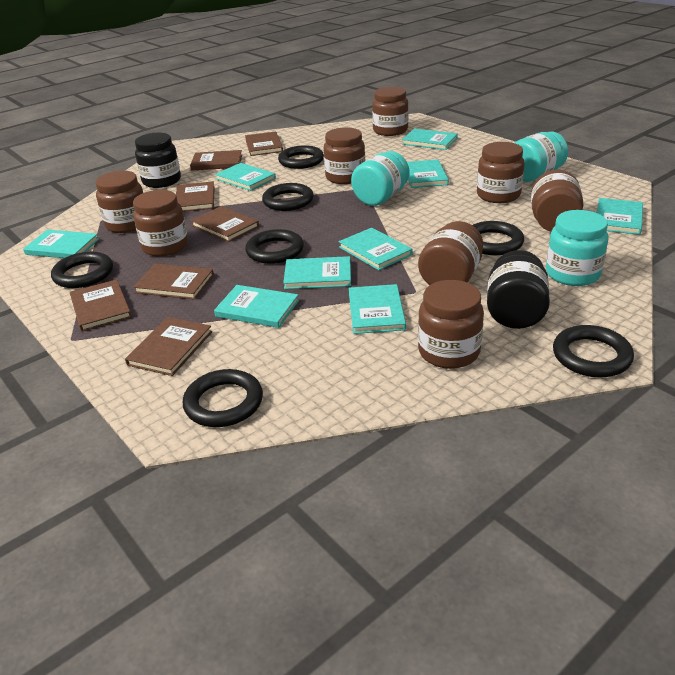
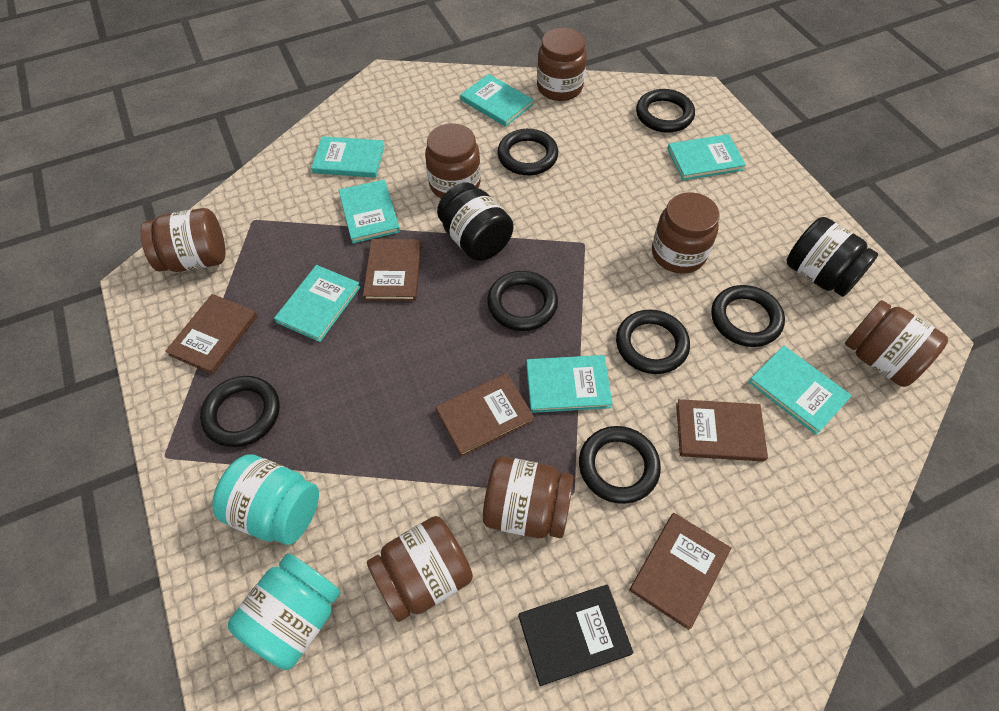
black book: none = 0 -> [518,585,634,686] = 1
brown book: [70,279,132,332] [125,317,212,376] [133,264,214,300] [176,181,215,212] [190,150,242,171] [191,206,259,242] [245,131,283,156] = 7 -> [165,294,258,375] [363,239,422,301] [436,373,535,457] [629,513,732,630] [676,399,768,462] = 5
brown jar: [95,171,143,233] [133,190,188,257] [324,127,365,184] [372,87,409,136] [418,221,483,285] [418,280,484,369] [477,142,525,203] [531,170,583,232] = 8 -> [140,208,225,272] [367,516,473,622] [425,123,481,199] [483,456,574,538] [537,28,587,101] [652,192,720,274] [845,300,948,387] = 7
turquoise book: [23,230,99,258] [214,285,299,328] [215,163,276,191] [283,256,351,289] [339,228,413,270] [349,284,406,334] [402,128,458,150] [407,159,449,188] [597,198,643,235] = 9 -> [274,265,360,342] [311,136,385,178] [339,180,400,243] [460,74,533,127] [526,355,612,413] [667,134,746,180] [749,346,852,435] = 7
turquoise jar: [351,151,410,206] [515,132,568,182] [546,210,609,286] = 3 -> [212,454,319,545] [228,553,341,670] = 2

